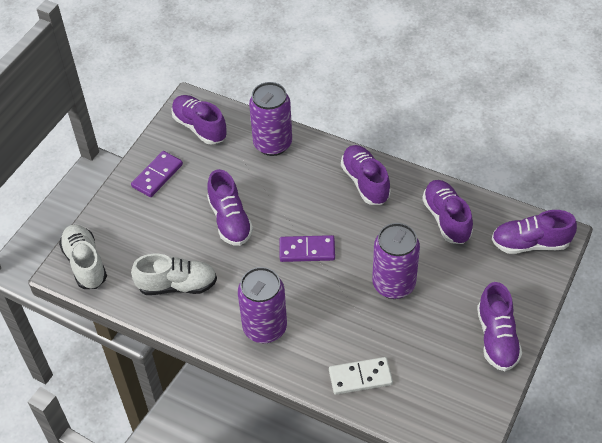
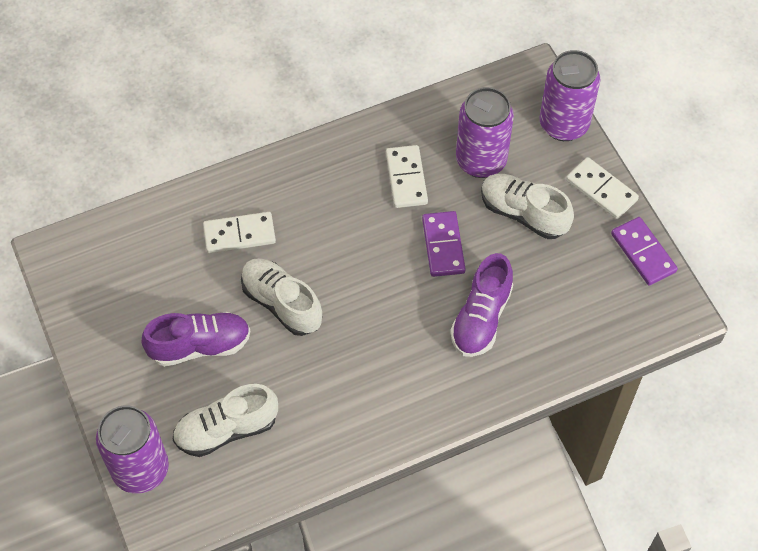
purple shoe: [171,95,227,145] [207,169,253,246] [341,145,391,205] [422,180,473,244] [477,282,522,371] [492,210,577,254] = 6 -> [142,312,250,367] [450,253,513,357] = 2
white domino: [329,357,393,395] = 1 -> [203,212,276,253] [386,145,428,208] [566,157,639,219] = 3
white shoe: [59,224,107,289] [131,254,217,295] = 2 -> [173,384,278,457] [241,258,322,336] [481,174,574,239] = 3

